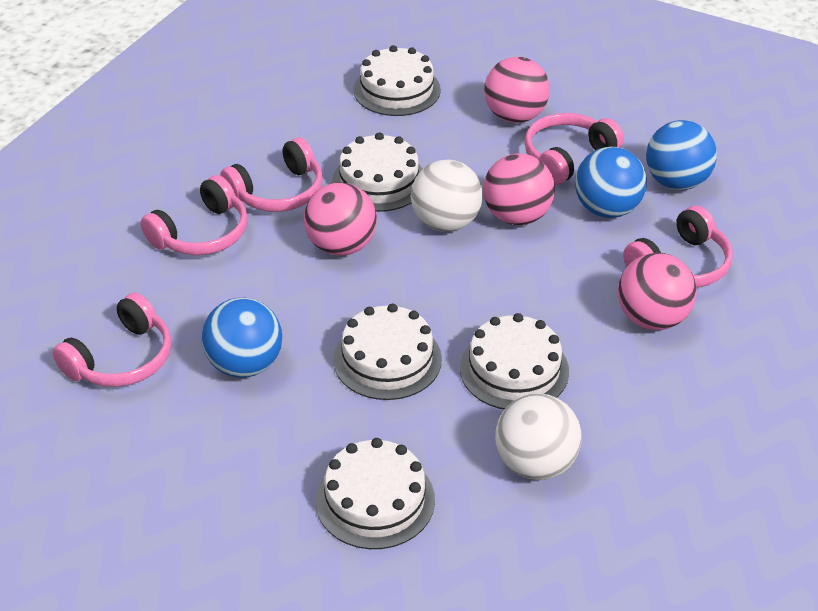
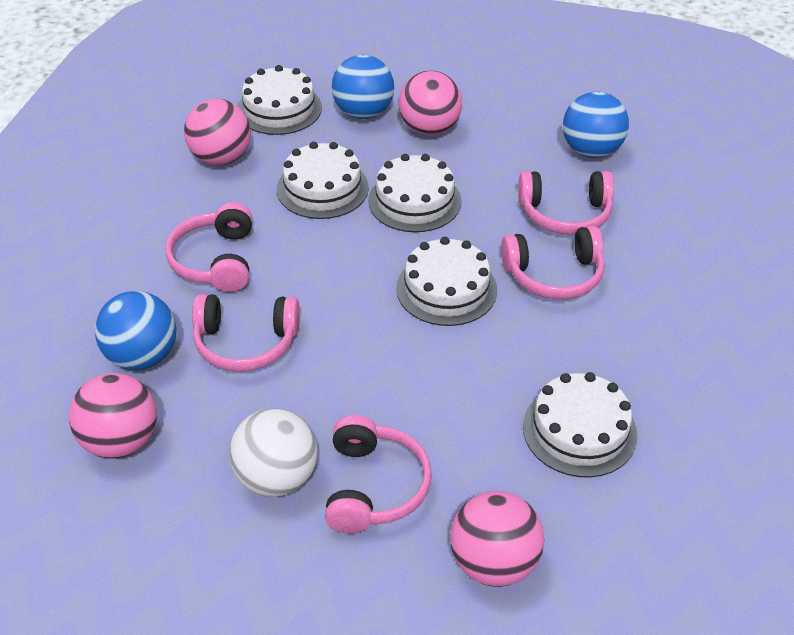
white ball: [411,160,483,232] [495,393,582,480] = 2 -> [229,408,317,497] = 1

